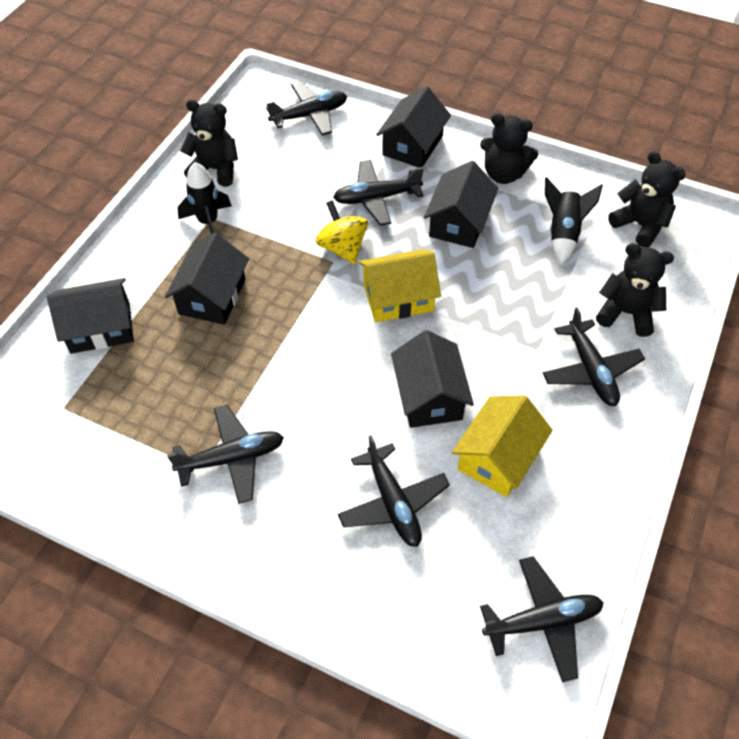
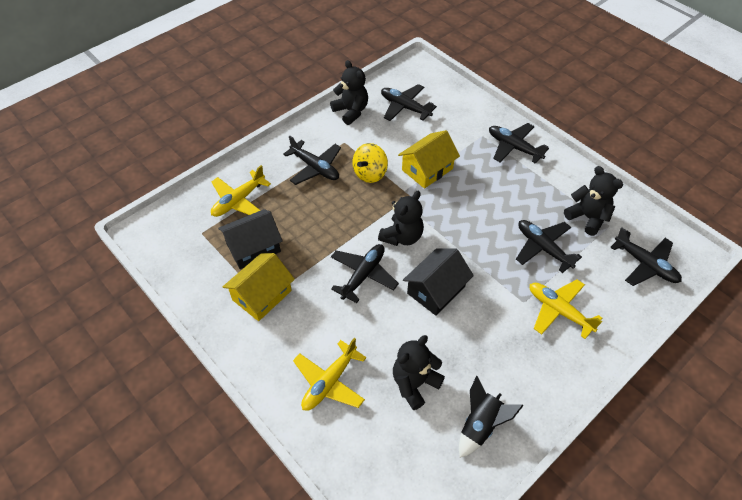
black house: [47,278,134,354] [165,232,249,325] [376,86,451,168] [391,330,474,428] [424,161,498,248] = 5 -> [218,209,283,269] [403,248,474,316] = 2
black rocket: [177,162,232,234] [545,177,603,265] = 2 -> [459,376,524,458] = 1
yellow plane: none = 0 -> [211,165,271,217] [293,338,367,411] [530,279,602,339] = 3

